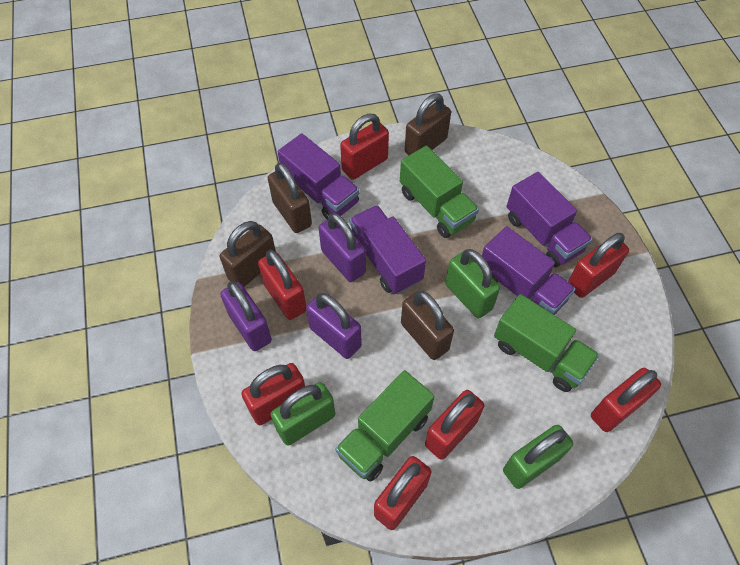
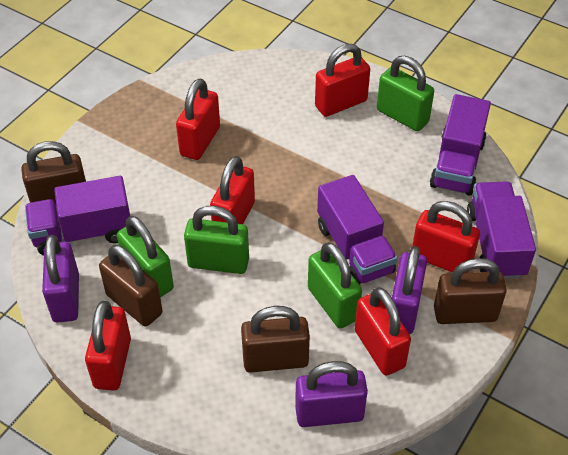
green padlock: [271,382,335,446] [445,249,500,319] [503,425,574,489] = 3 -> [117,216,174,297] [184,206,249,274] [308,242,362,328] [377,56,434,131] = 4
green truck: [335,370,435,482] [400,146,479,238] [494,294,599,392] = 3 -> none = 0
red padlock: [241,363,305,425] [258,250,306,320] [340,114,389,180] [374,456,432,530] [425,390,485,460] [568,233,629,298] [591,368,661,432] = 7 -> [85,301,131,391] [176,78,220,160] [210,156,255,224] [315,44,370,117] [355,287,411,376] [412,201,480,273] = 6

